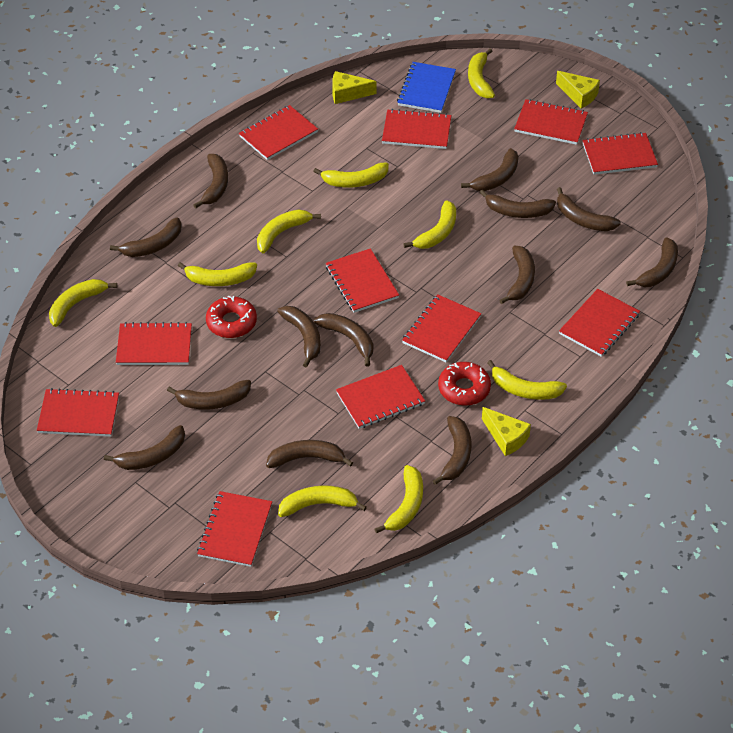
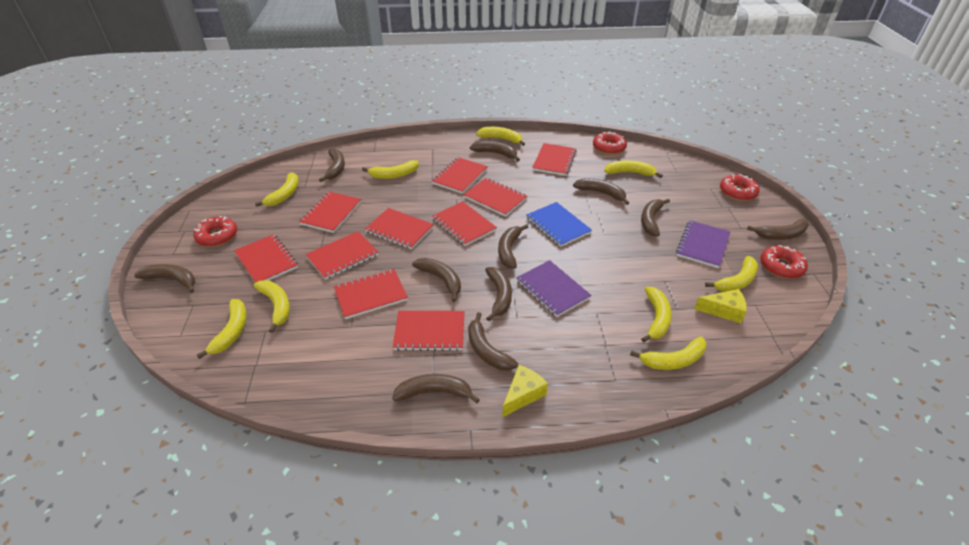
brown banana: [104,425,185,470] [110,217,182,257] [167,380,251,410] [194,154,228,208] [266,440,353,468] [277,306,321,368] [314,313,373,367] [433,416,471,485] [461,148,519,191] [480,190,556,218] [499,246,535,304] [557,187,621,231] [626,237,678,287] = 13 -> [134,264,195,293] [319,148,345,182] [392,374,480,403] [412,258,461,302] [468,312,518,371] [469,141,520,161] [485,267,512,321] [498,224,528,268] [573,178,629,205] [641,199,670,236] [747,218,809,240] = 11
purple notebook: none = 0 -> [516,260,592,317] [676,220,730,268] = 2
red donut: [206,296,257,338] [438,362,491,406] = 2 -> [193,216,237,247] [593,132,627,155] [720,174,760,201] [760,245,808,279] = 4
red notebook: [37,388,119,437] [116,322,192,365] [197,491,272,567] [239,105,318,160] [326,248,399,313] [336,365,425,429] [382,109,451,149] [402,294,481,362] [514,99,588,145] [559,289,640,357] [582,132,658,175] = 11 -> [234,234,298,283] [299,191,361,233] [305,231,379,280] [334,269,408,319] [365,208,434,249] [393,311,464,351] [432,157,488,194] [432,201,497,246] [463,178,527,216] [532,143,577,176] = 10
yellow cheese: [332,71,376,104] [482,407,531,456] [556,71,600,108] = 3 -> [502,365,548,418] [694,289,747,324] = 2

